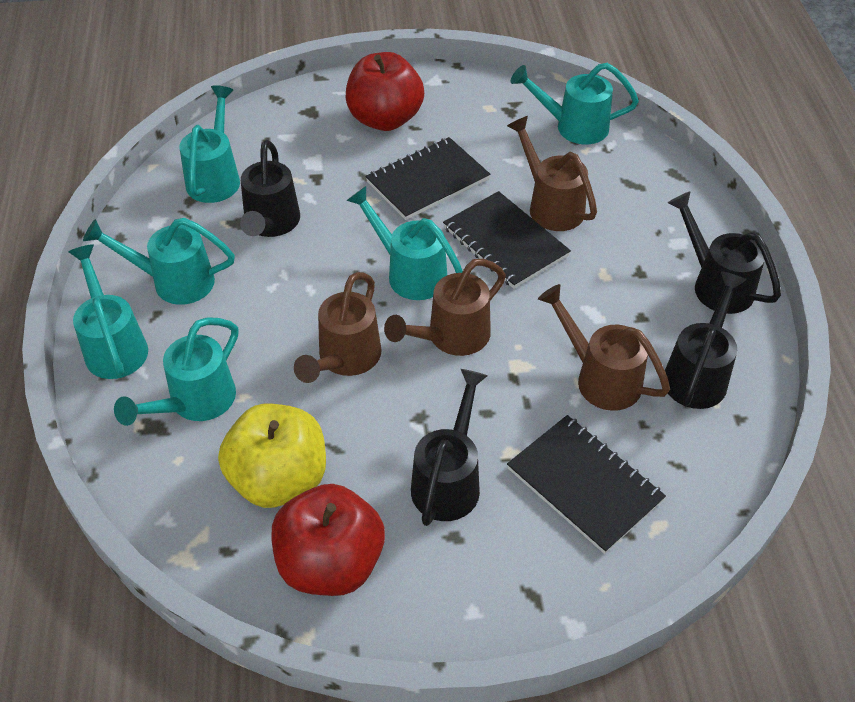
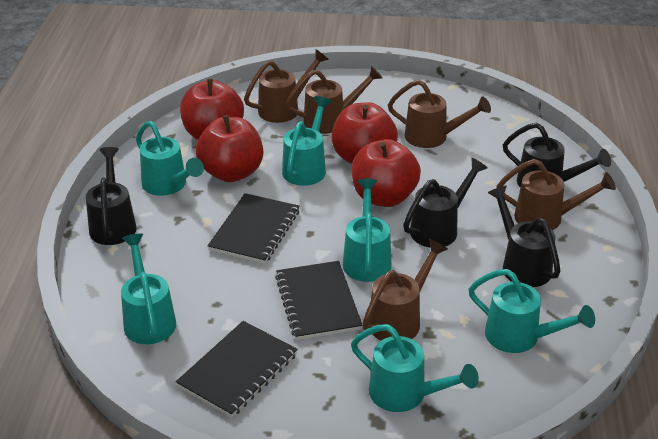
brown watering can: [294,272,382,383] [384,259,506,356] [507,116,597,231] [538,284,670,411] = 4 -> [244,49,329,123] [286,66,383,134] [362,239,448,340] [388,80,491,148] [496,159,616,230] = 5
red apple: [271,484,385,596] [346,52,424,131] = 2 -> [180,79,244,140] [196,115,263,182] [332,102,398,164] [352,139,421,207] = 4
yellow apple: [218,404,326,508] = 1 -> none = 0

